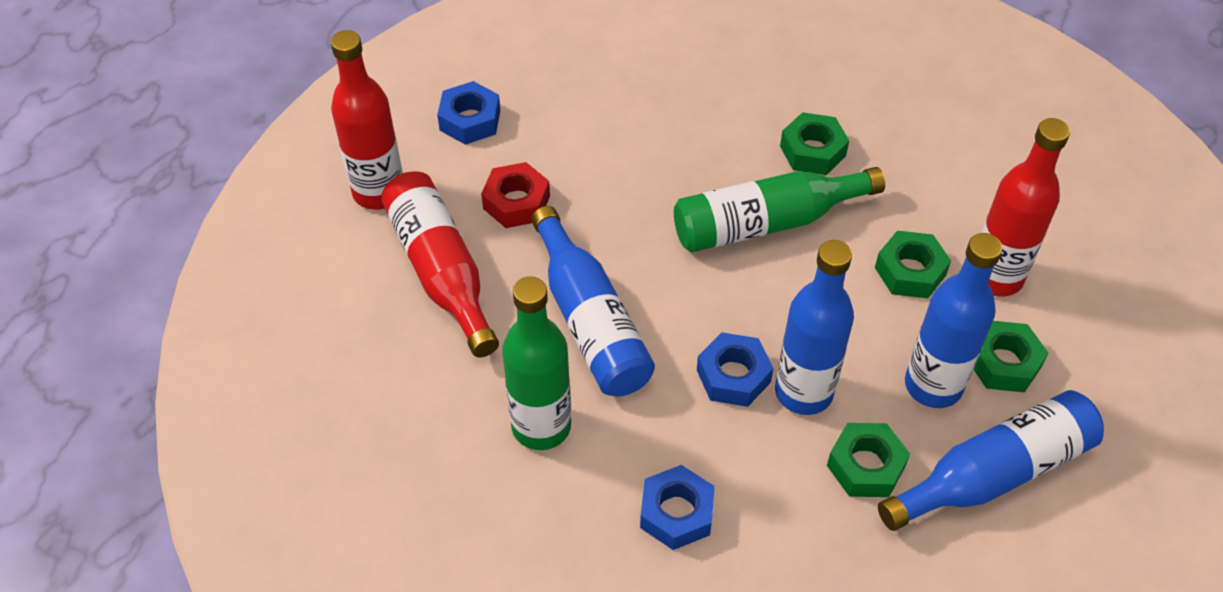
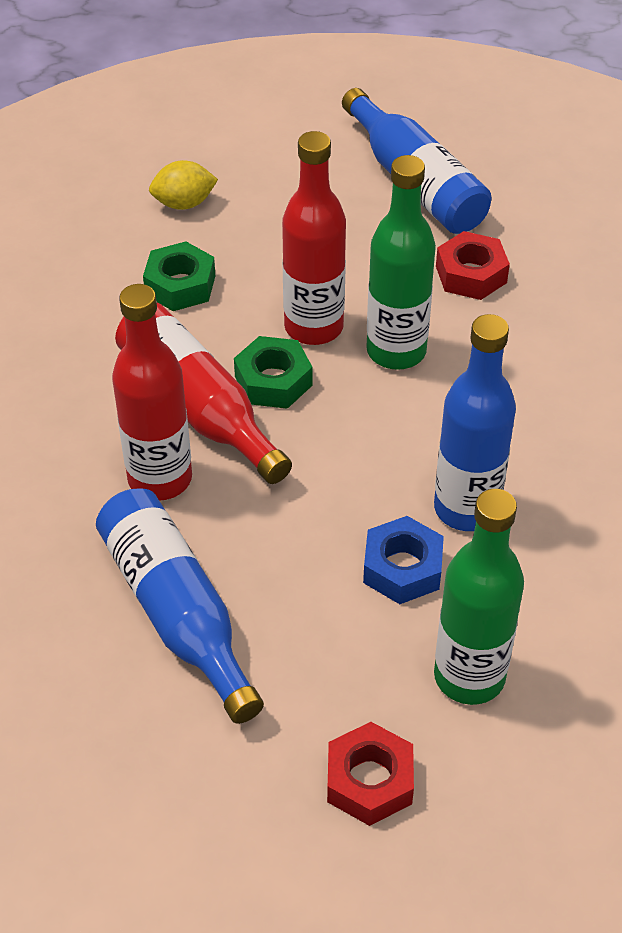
blue bottle: [531,206,655,397] [775,240,854,415] [878,390,1104,531] [905,233,1002,408] = 4 -> [96,488,264,724] [342,88,491,234] [434,314,516,531] = 3
blue nut: [437,81,500,145] [640,465,715,550] [697,332,774,407] = 3 -> [363,516,444,604] = 1
green nut: [780,112,849,175] [827,423,910,497] [875,231,951,298] [974,321,1048,393] = 4 -> [143,241,215,311] [234,336,312,409] = 2
red nut: [481,162,550,228] = 1 -> [327,722,414,826] [436,231,510,300] = 2
yellow lemon: none = 0 -> [149,160,218,210] = 1

